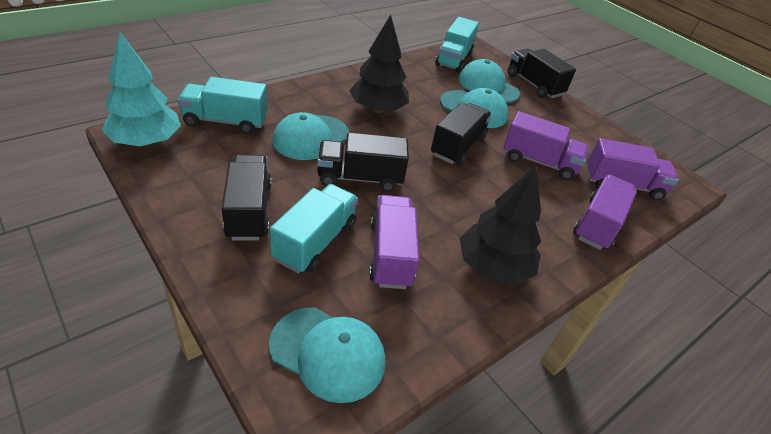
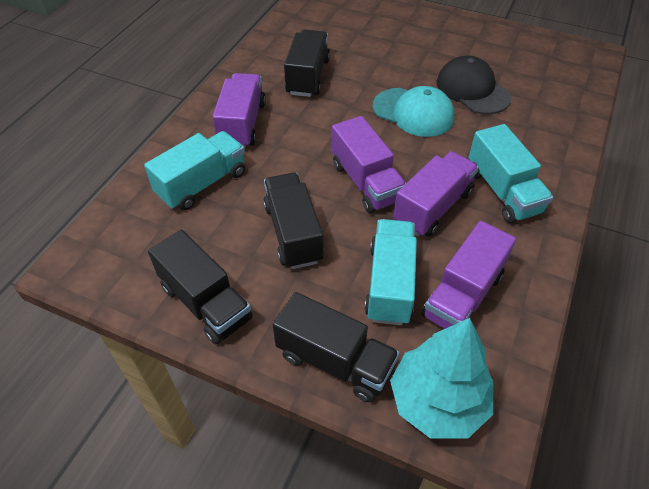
black cap: none = 0 -> [436,56,511,114] = 1
black tree: [349,15,409,113] [460,166,541,285] = 2 -> none = 0
turquoise cap: [269,307,385,403] [273,112,349,160] [440,88,508,128] [458,59,520,103] = 4 -> [373,86,454,137] = 1

